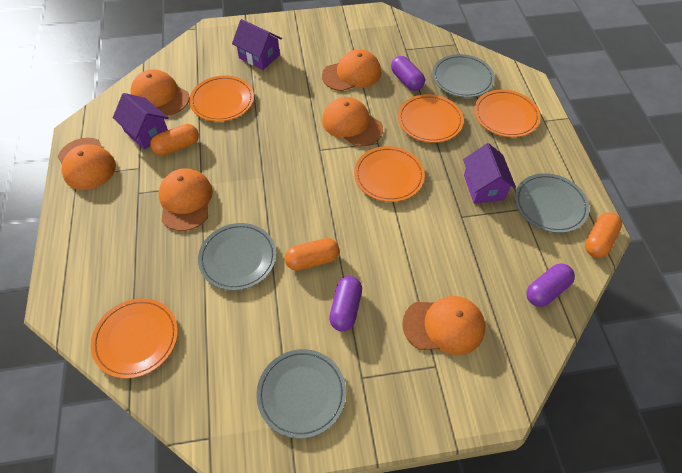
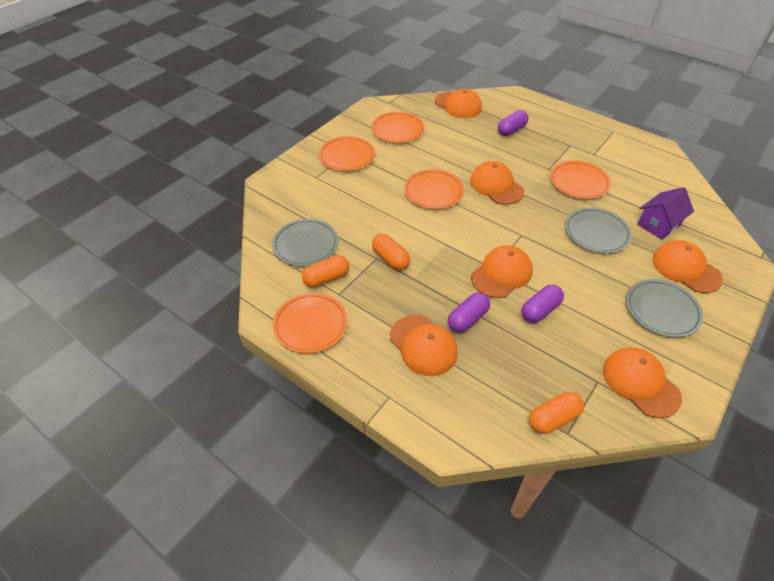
grey plate: [198,223,276,291] [256,349,346,438] [432,54,495,98] [515,173,589,233] = 4 -> [272,219,338,267] [565,208,632,254] [626,279,703,337] = 3
purple house: [113,93,169,150] [232,19,282,70] [463,143,516,204] = 3 -> [637,187,694,240] = 1

